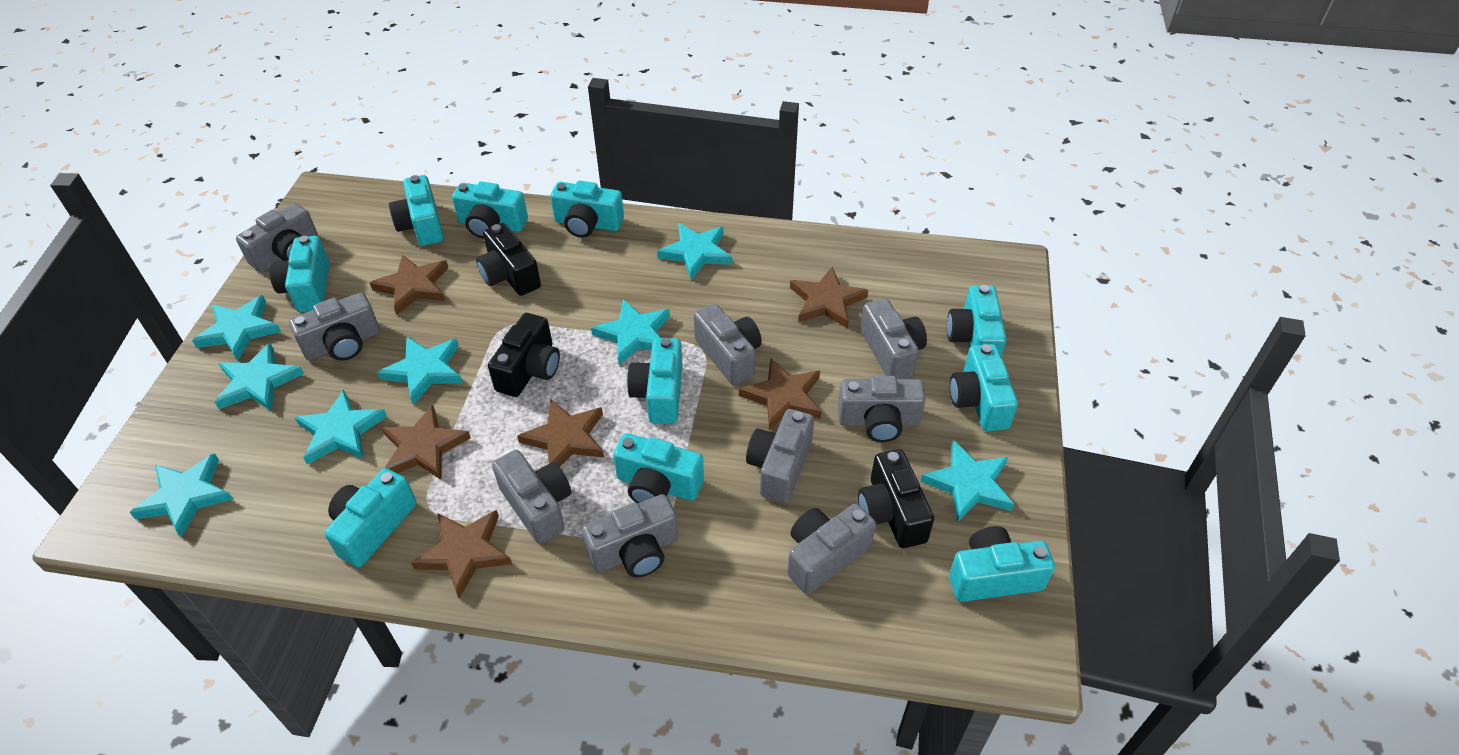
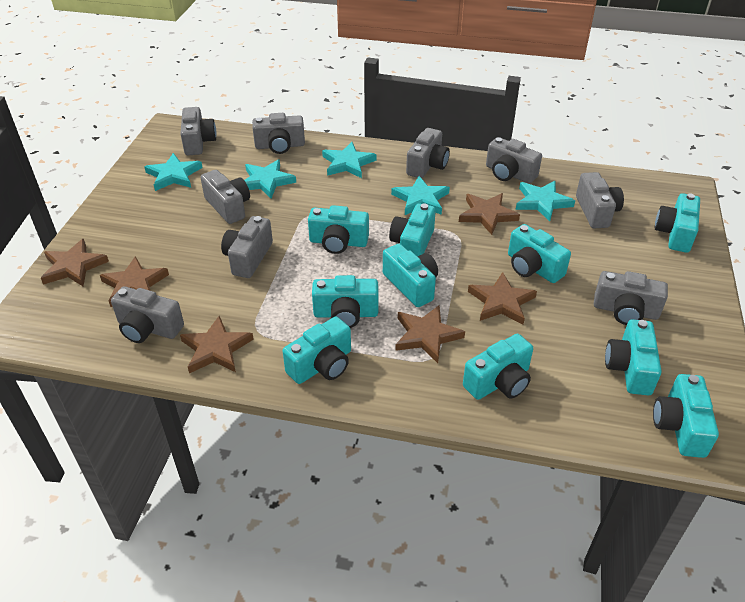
black camera: [476,223,541,296] [488,313,560,397] [858,449,934,548] = 3 -> none = 0
turquoise star: [129,453,234,537] [192,295,281,361] [215,343,304,411] [294,389,387,464] [377,337,463,405] [591,299,670,365] [657,223,732,280] [921,440,1014,523] = 8 -> [144,153,203,191] [244,160,296,198] [322,142,377,178] [391,176,450,215] [516,181,575,221] = 5

